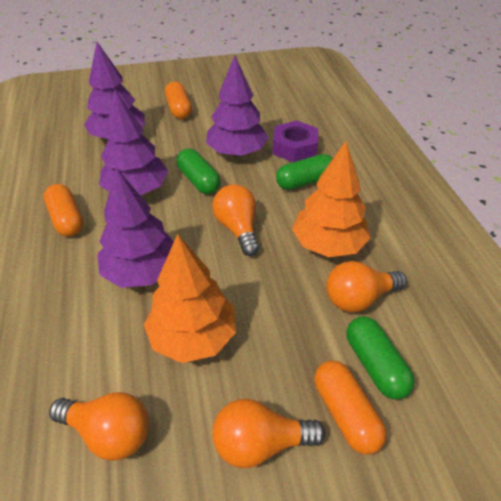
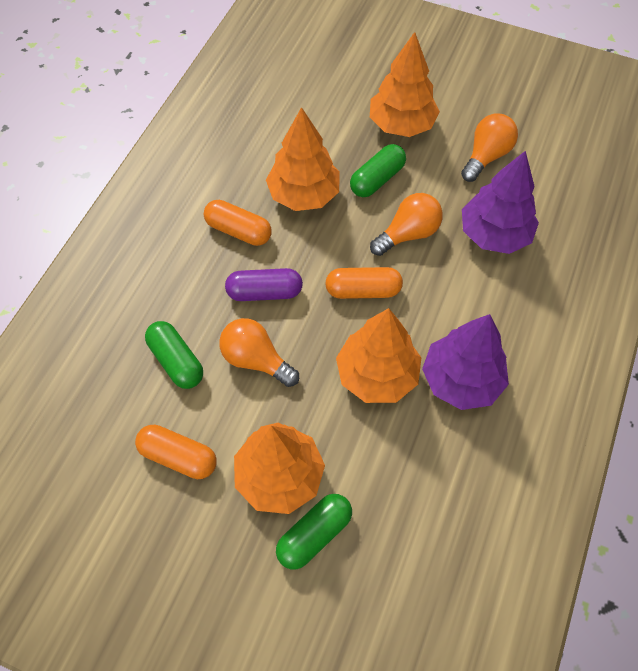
orange light bulb: [49,392,149,461] [212,184,259,256] [212,399,325,468] [326,261,407,312] = 4 -> [219,318,299,387] [370,193,443,256] [461,113,518,182] = 3
orange tree: [144,234,236,363] [292,141,371,257] = 2 -> [234,423,325,514] [266,107,340,211] [336,308,421,403] [370,32,440,137] = 4
purple capsule: none = 0 -> [225,268,303,301] = 1
purple nut: [273,121,318,162] = 1 -> none = 0
purple tree: [84,42,145,139] [97,168,174,288] [99,90,169,196] [206,55,269,157] = 4 -> [422,314,509,410] [462,151,539,254] = 2

